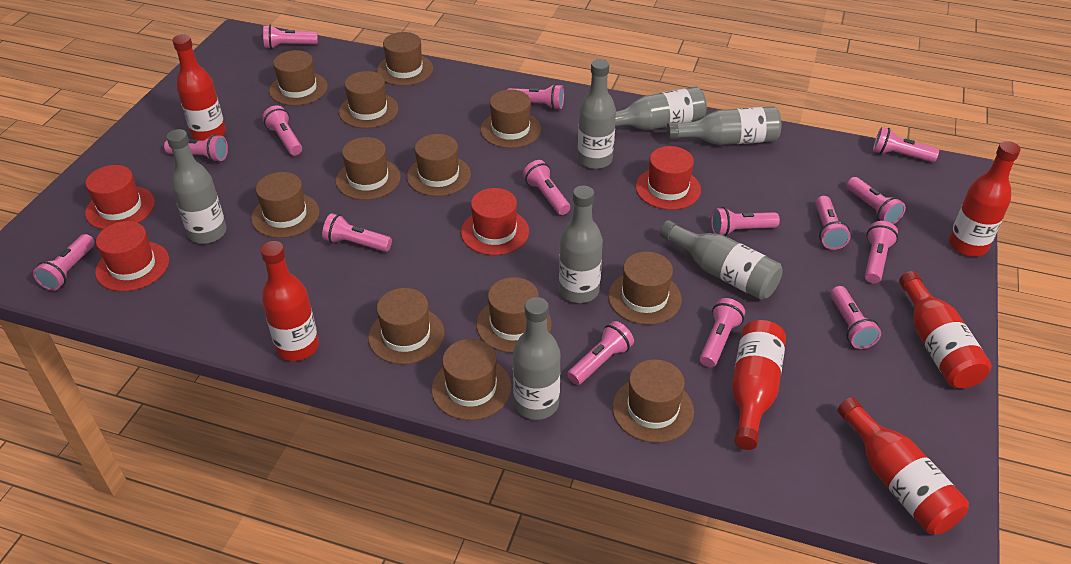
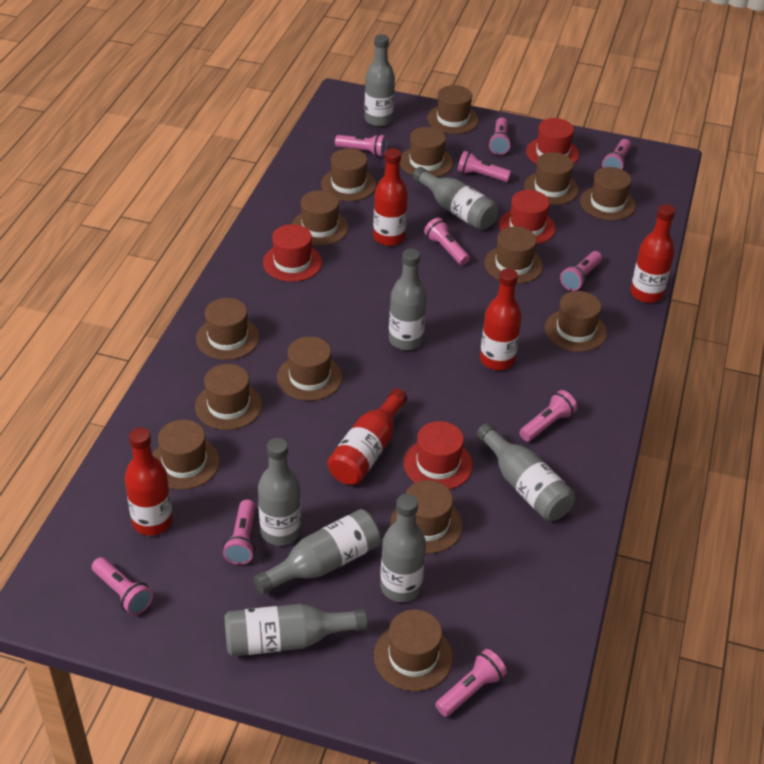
brown hat: [251,172,320,238] [269,50,328,106] [336,137,401,200] [339,71,399,128] [368,288,444,364] [377,32,433,86] [407,134,471,196] [431,339,512,420] [476,277,552,353] [480,89,541,148] [608,251,682,325] [612,359,694,443] = 12 -> [152,420,220,490] [195,364,262,430] [196,298,260,360] [277,336,342,401] [292,190,349,246] [321,148,376,201] [374,609,453,691] [390,480,463,553] [400,127,453,177] [427,85,479,134] [484,227,543,284] [524,152,579,205] [545,291,607,352] [580,167,636,220] = 14
grey bottle: [166,129,227,244] [513,297,560,420] [559,186,603,303] [578,59,616,169] [615,87,707,130] [660,220,783,300] [667,106,781,145] = 7 -> [224,604,367,656] [253,509,381,594] [258,438,301,546] [364,34,395,126] [380,494,426,602] [389,249,427,350] [413,167,498,230] [477,423,575,521] = 8
pink flashlight: [33,234,95,291] [164,134,228,162] [262,105,302,156] [263,25,318,49] [322,213,392,252] [507,84,564,110] [523,160,570,215] [567,321,634,385] [700,298,745,367] [711,207,780,236] [815,196,851,250] [830,286,881,349] [847,177,906,224] [865,221,898,284] [873,127,939,162] = 15 -> [92,557,153,615] [223,499,256,565] [335,134,387,157] [424,218,470,265] [435,649,507,717] [457,150,511,182] [488,118,511,155] [519,390,577,441] [560,251,602,291] [602,139,631,170] = 10
red bottle: [172,34,226,141] [260,241,319,361] [732,320,786,450] [837,397,969,534] [899,271,992,388] [949,141,1021,256] = 6 -> [125,427,173,536] [328,388,407,485] [373,148,408,246] [480,268,522,370] [630,204,675,303] = 5

